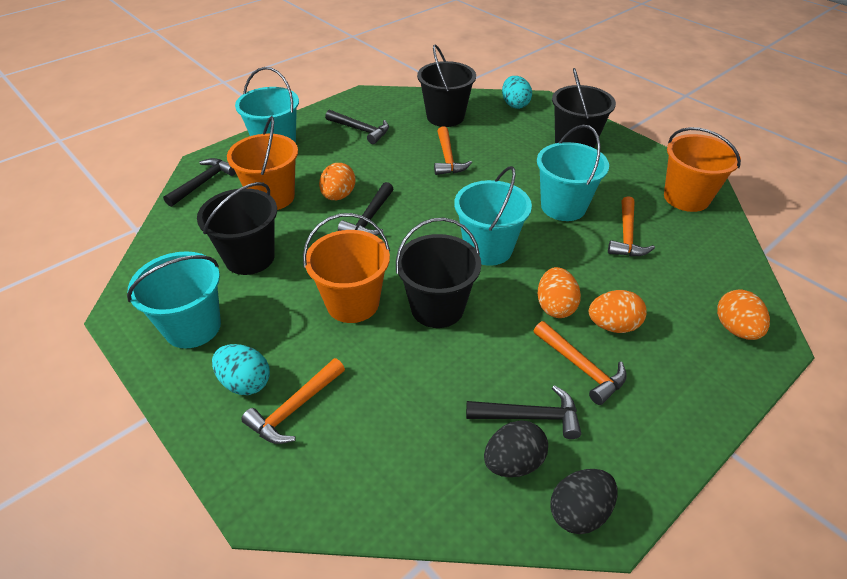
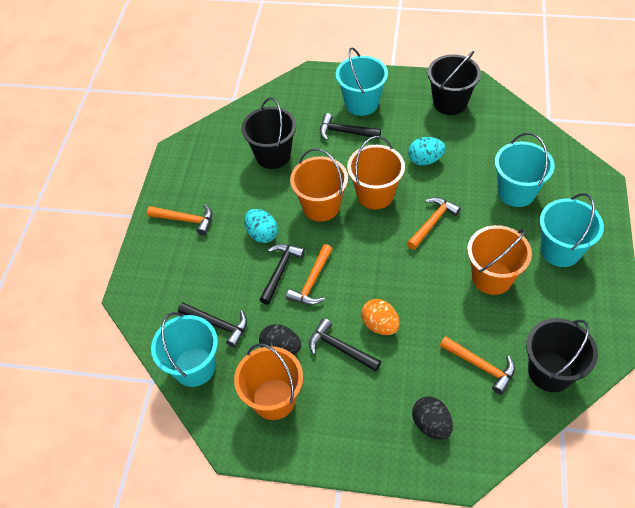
black bucket: [197,182,277,275] [396,218,481,328] [417,44,476,127] [552,68,616,148] = 4 -> [242,98,296,169] [428,51,481,115] [526,318,598,392] = 3
orange bucket: [227,116,298,210] [303,213,390,323] [664,127,741,212] = 3 -> [234,343,303,420] [290,148,348,221] [347,136,405,209] [467,225,532,295] = 4
orange egg: [319,163,356,200] [537,267,581,318] [589,290,647,333] [717,290,770,340] = 4 -> [361,299,400,335] = 1

